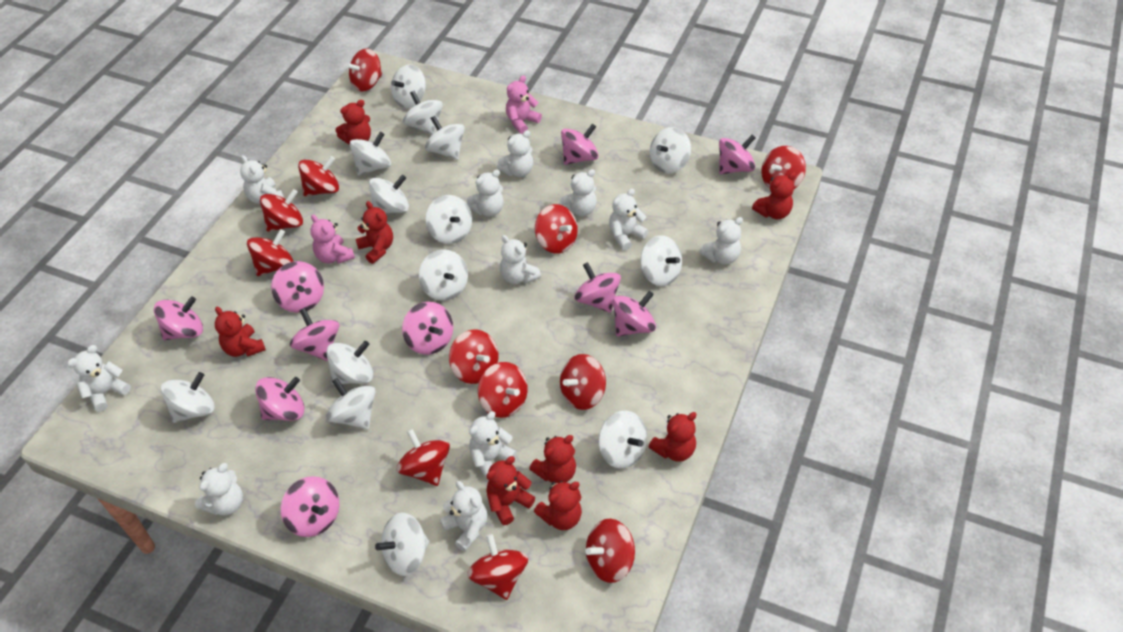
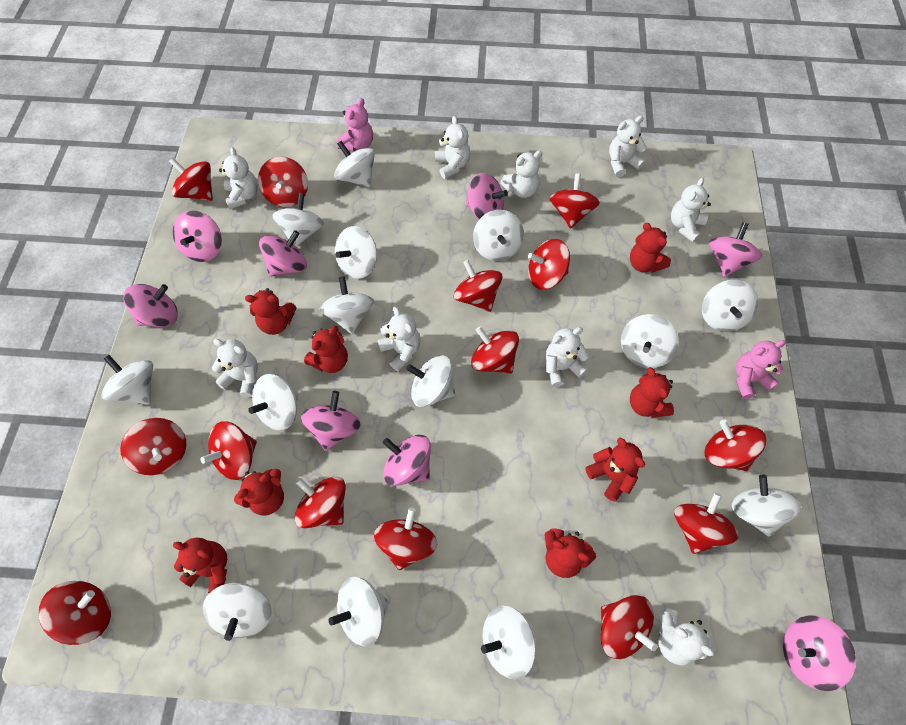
pink spinning top: [154,296,203,340] [255,377,305,421] [271,261,324,313] [281,476,339,537] [290,309,339,361] [402,302,453,355] [561,124,599,165] [574,262,621,313] [613,291,656,336] [719,135,756,174] = 10 -> [124,284,178,327] [173,210,222,262] [259,230,307,277] [301,391,361,451] [383,435,431,486] [466,173,508,219] [709,222,762,277] [783,616,856,691] = 8
red spinning top: [247,229,293,276] [260,189,303,232] [298,156,339,196] [346,48,382,92] [396,429,450,486] [449,330,498,384] [467,534,528,600] [478,362,527,418] [535,204,578,254] [560,354,606,410] [585,519,635,583] [761,146,806,189] = 12 -> [38,581,111,645] [120,418,186,475] [169,158,213,201] [200,421,257,480] [258,157,308,207] [295,476,346,528] [374,507,437,570] [454,260,502,312] [471,327,519,374] [528,239,570,290] [550,173,600,229] [601,595,658,659] [674,493,738,554] [704,420,766,471] = 14
white teddy bear: [67,345,131,411] [195,463,243,515] [240,155,284,204] [440,481,487,551] [467,170,504,217] [469,411,517,480] [497,130,533,177] [500,235,541,284] [559,169,597,216] [609,188,648,250] [699,217,743,265] = 11 -> [212,339,258,398] [219,147,258,209] [377,307,421,371] [435,116,470,179] [500,151,542,198] [546,327,589,387] [609,116,647,177] [658,608,715,666] [671,178,711,242] = 9

